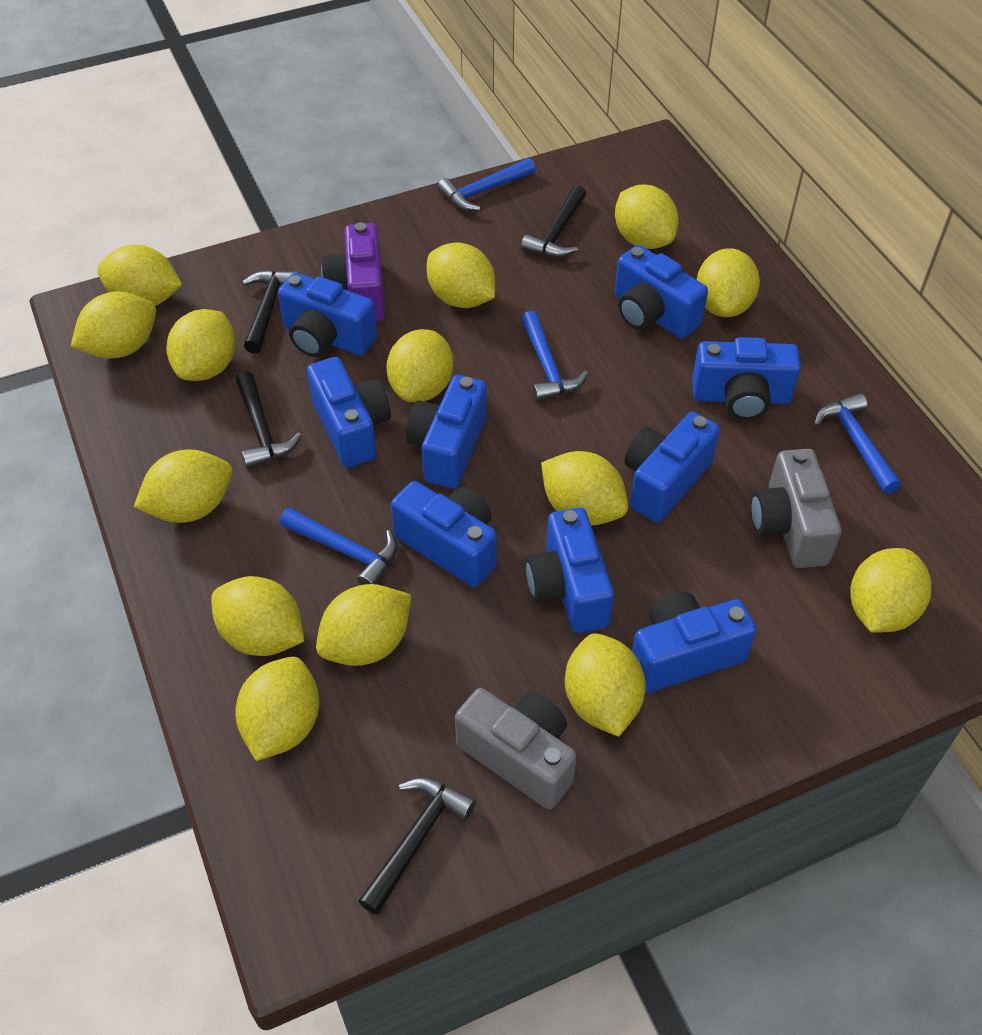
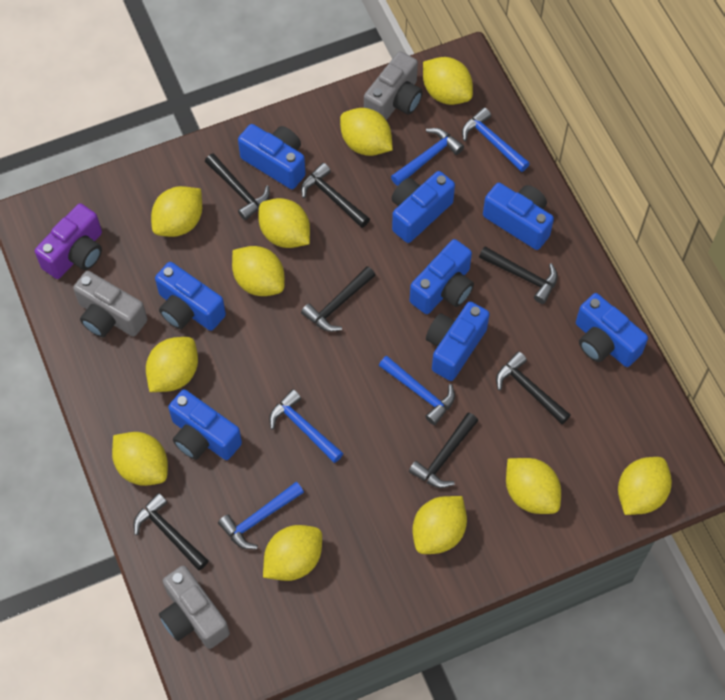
black hammer: [236,371,302,469] [242,270,300,353] [358,777,476,915] [521,185,586,258] = 4 -> [133,493,209,571] [205,153,270,220] [301,163,370,228] [301,266,375,332] [409,412,478,488] [479,246,558,304] [496,352,571,424] = 7
blue camera: [278,273,377,357] [307,357,391,468] [391,481,497,587] [406,375,487,488] [526,507,614,633] [615,245,708,339] [624,412,720,523] [632,591,757,693] [692,337,801,420] = 9 -> [155,262,226,331] [168,389,242,460] [238,124,306,189] [391,171,455,243] [410,239,474,314] [426,302,490,381] [483,183,554,250] [576,293,648,367] = 8
blue hammer: [279,508,397,585] [437,158,536,211] [521,311,588,402] [813,393,901,494] = 4 -> [218,482,304,549] [269,389,343,463] [379,356,455,425] [391,128,464,186] [462,107,530,172] = 5
grey camera: [455,688,577,810] [751,449,841,568] = 2 -> [73,271,148,337] [159,565,230,649] [364,51,423,120] = 3
yellow lemon: [71,291,156,358] [97,245,182,306] [134,449,232,523] [167,309,236,381] [211,576,304,656] [235,657,319,761] [316,584,411,666] [387,329,453,402] [427,243,495,308] [541,451,628,526] [565,633,646,737] [615,184,679,249] [697,248,760,317] [851,548,931,633] = 14 -> [112,432,168,486] [146,337,198,392] [151,186,202,237] [232,246,285,296] [258,198,310,248] [263,525,322,581] [340,108,393,156] [413,496,467,554] [423,57,473,105] [506,458,561,514] [618,457,672,515] = 11

